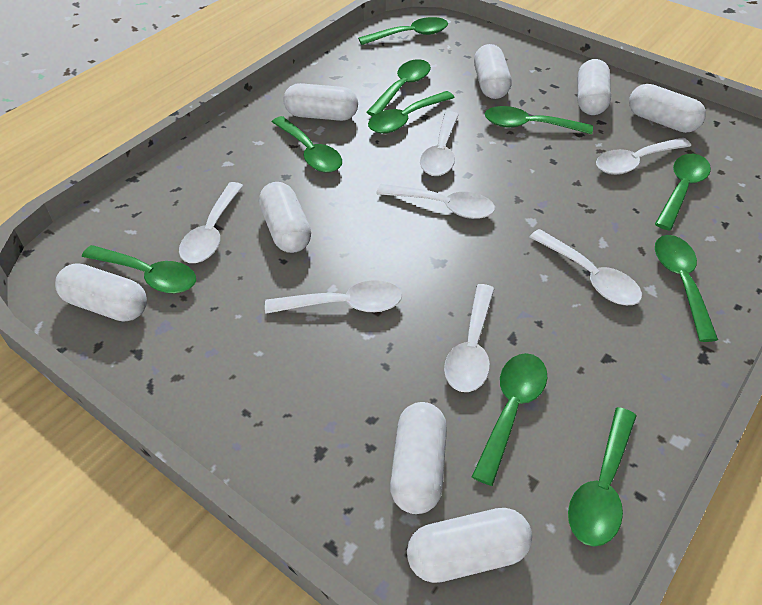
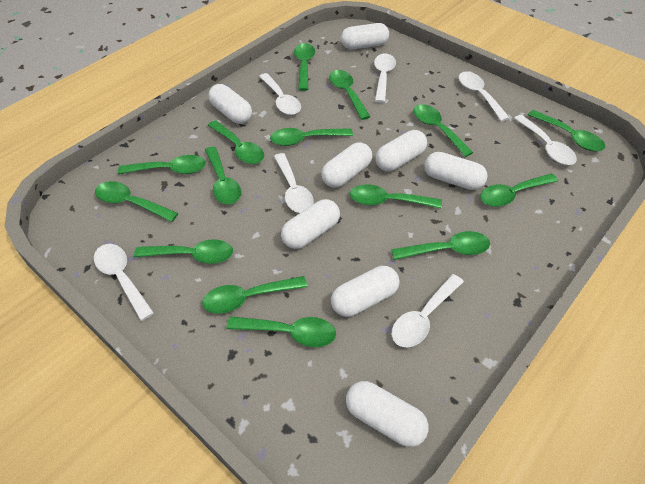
green spoon: [82,245,196,294] [272,116,342,173] [358,17,448,45] [366,59,431,116] [368,91,455,133] [472,353,547,486] [485,106,593,134] [568,407,636,547] [655,154,711,231] [655,235,718,342] = 10 -> [95,181,178,222] [118,155,206,174] [134,239,233,264] [202,276,308,314] [205,147,241,204] [208,120,264,164] [226,316,336,347] [270,128,353,146] [294,43,315,91] [329,70,371,120] [350,185,442,208] [391,231,490,260] [413,104,474,157] [480,173,558,207] [528,110,605,152] = 15

